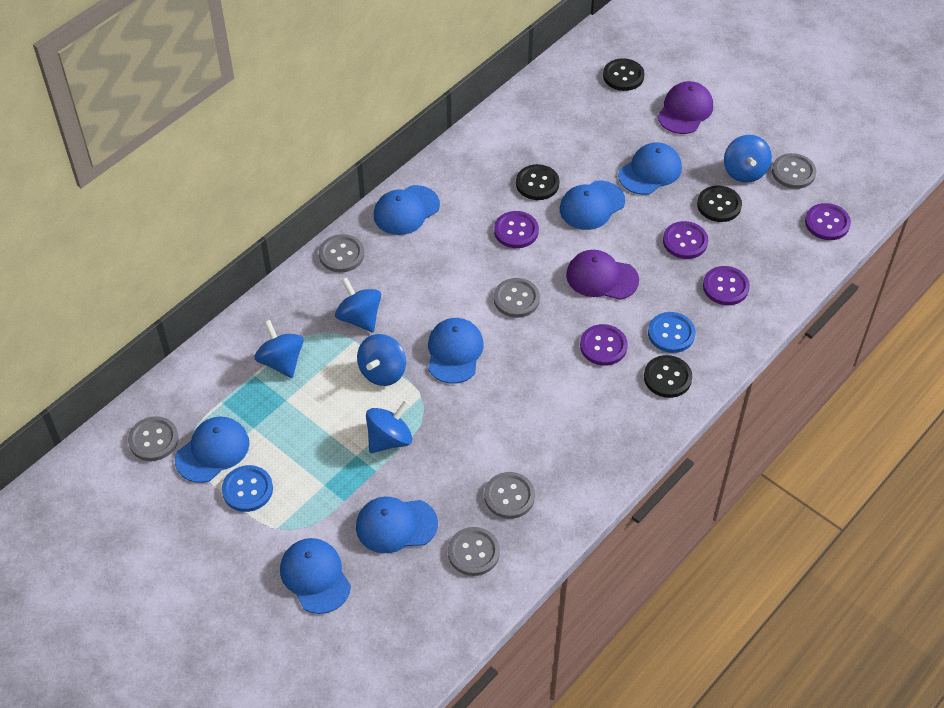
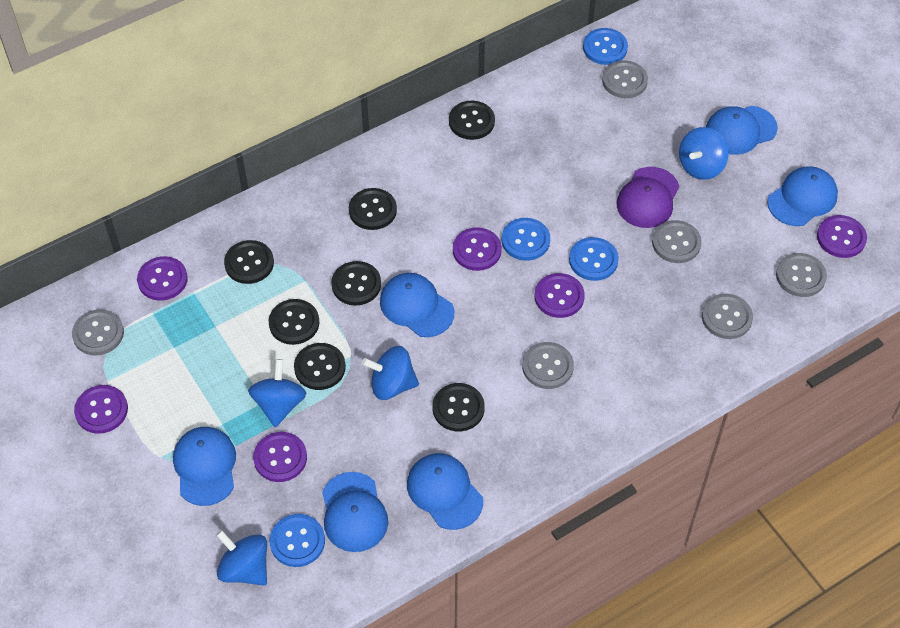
black button: [516,164,560,200] [603,58,645,91] [644,355,692,398] [697,185,742,222] = 4 -> [224,240,274,284] [269,299,319,345] [294,343,346,390] [331,261,381,306] [349,188,397,230] [433,383,485,431] [449,101,495,140] = 7
blue button: [222,465,273,512] [648,312,696,353] = 2 -> [270,514,325,567] [502,218,550,261] [569,237,619,281] [583,28,628,65] = 4
blue cap: [175,416,249,483] [280,538,351,614] [356,497,438,553] [374,185,440,235] [428,318,484,384] [560,180,625,230] [618,142,682,195] = 7 -> [173,427,236,506] [322,472,388,552] [380,273,454,337] [407,453,483,530] [706,106,778,155] [767,166,838,226] = 6
blue spinning top: [254,320,304,378] [335,277,381,332] [357,334,406,386] [366,400,412,453] [724,135,772,183] = 5 -> [216,530,267,586] [248,359,306,427] [362,346,419,400] [679,127,729,180] = 4
purple button: [494,211,539,248] [580,324,628,366] [663,221,708,259] [703,266,750,305] [805,203,851,240] = 5 -> [74,385,128,434] [137,256,188,301] [253,432,307,482] [453,227,502,271] [535,273,585,318] [817,215,867,258] = 6
purple cap: [566,250,639,300] [657,81,713,134] = 2 -> [617,167,679,228] = 1

